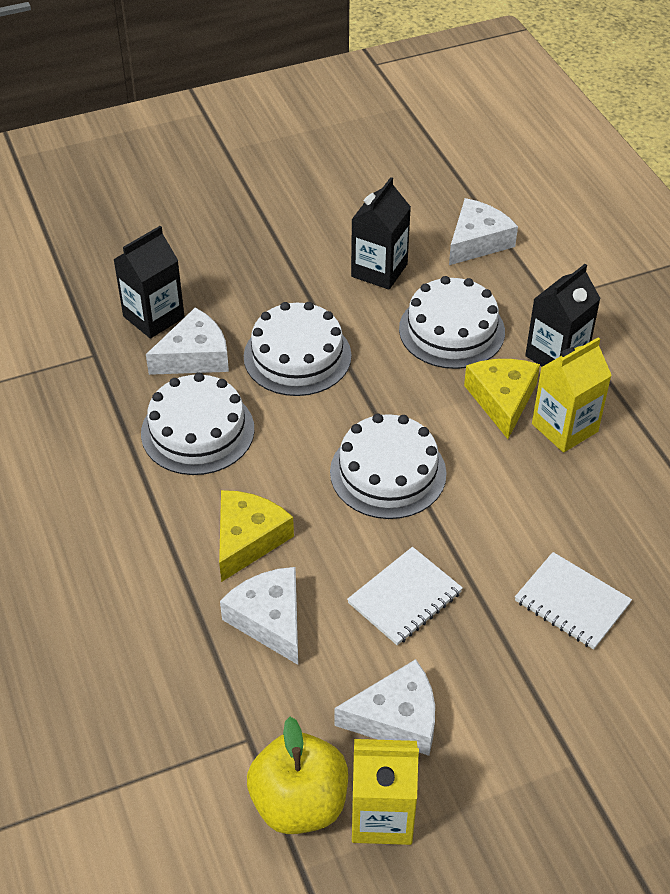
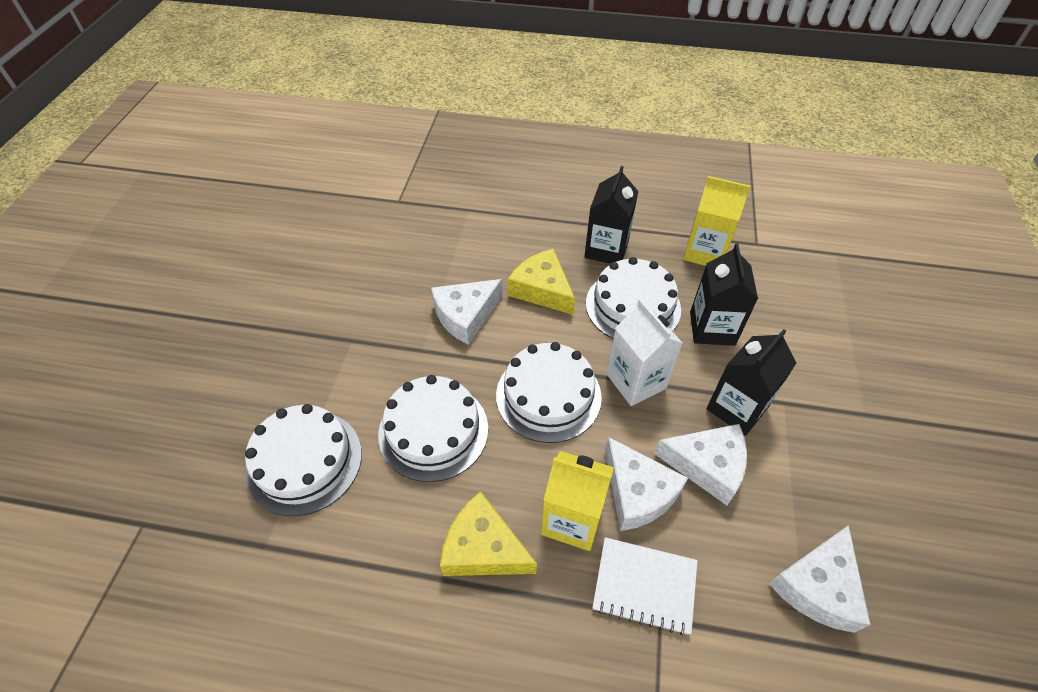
white carton: none = 0 -> [607,299,683,406] = 1
white notebook: [347,547,463,645] [515,552,632,650] = 2 -> [592,537,698,636] = 1
yellow apple: [247,717,348,834] = 1 -> none = 0

